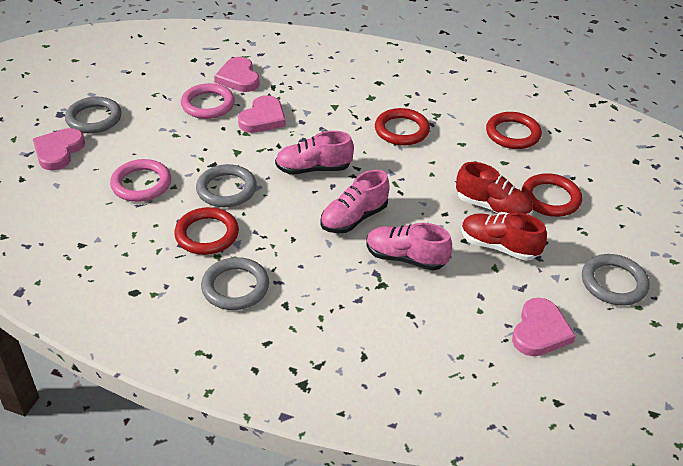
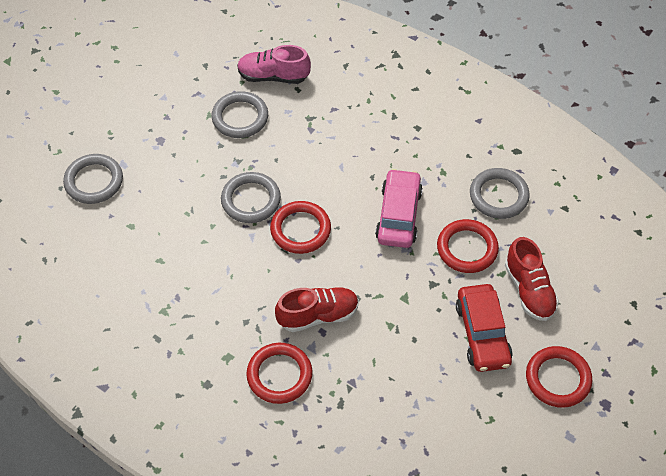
pink car: none = 0 -> [375,169,423,248] = 1
pink heart: [33,128,85,171] [214,57,260,92] [238,95,286,133] [512,298,576,356] = 4 -> none = 0
pink ring: [110,159,171,202] [181,83,235,119] = 2 -> none = 0
pink shoe: [275,131,354,174] [320,170,390,233] [366,223,452,271] = 3 -> [237,45,311,84] = 1
red car: none = 0 -> [456,284,513,372] = 1

